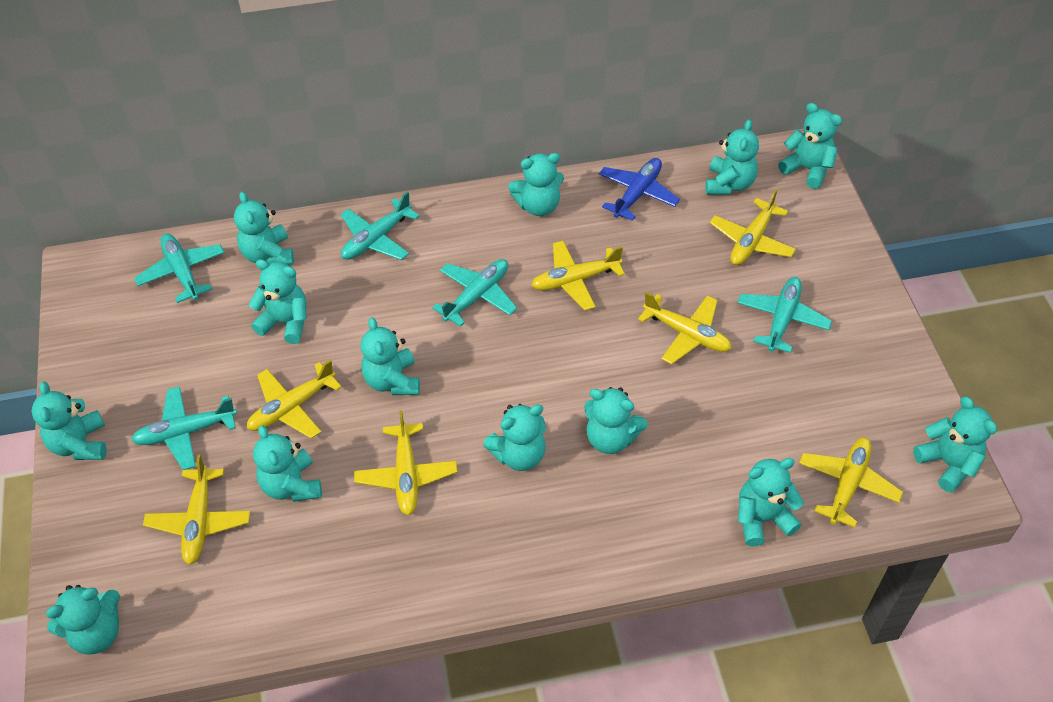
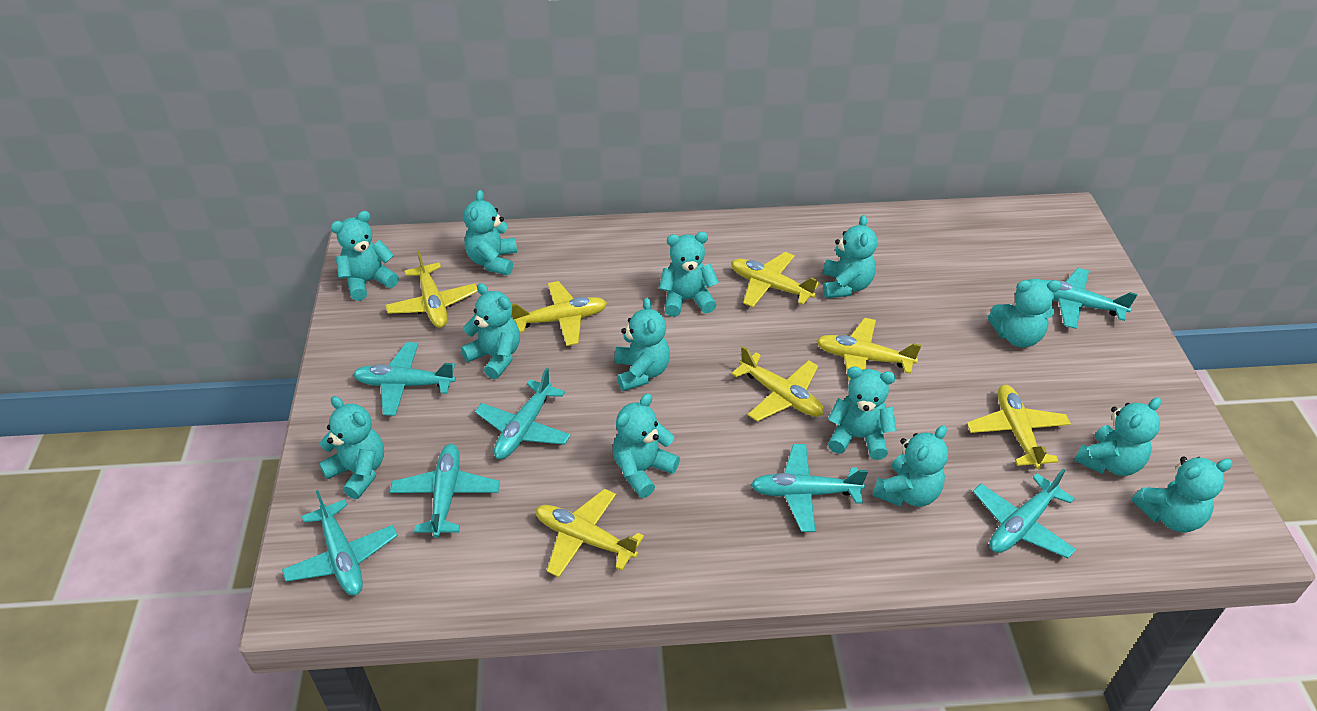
blue plane: [599,158,680,221] = 1 -> none = 0
turquoise plane: [131,386,237,470] [134,234,225,303] [340,192,420,260] [432,259,517,327] [737,277,832,353] = 5 -> [282,490,398,596] [353,342,456,416] [390,444,500,538] [475,368,571,459] [751,444,868,532] [973,469,1076,558] [1043,268,1137,329] = 7

